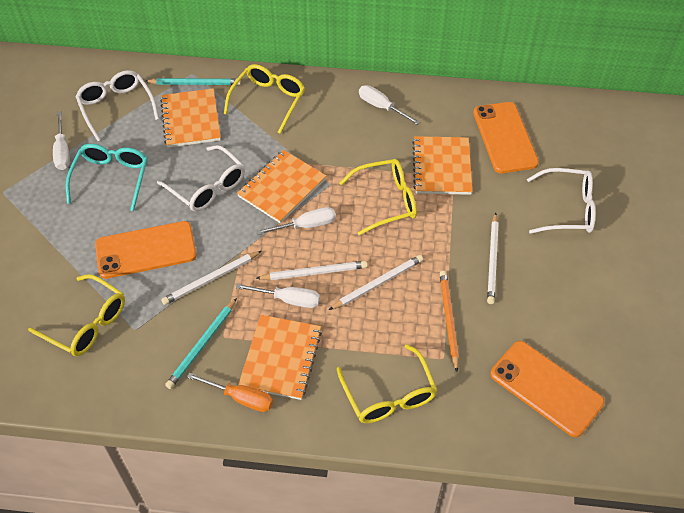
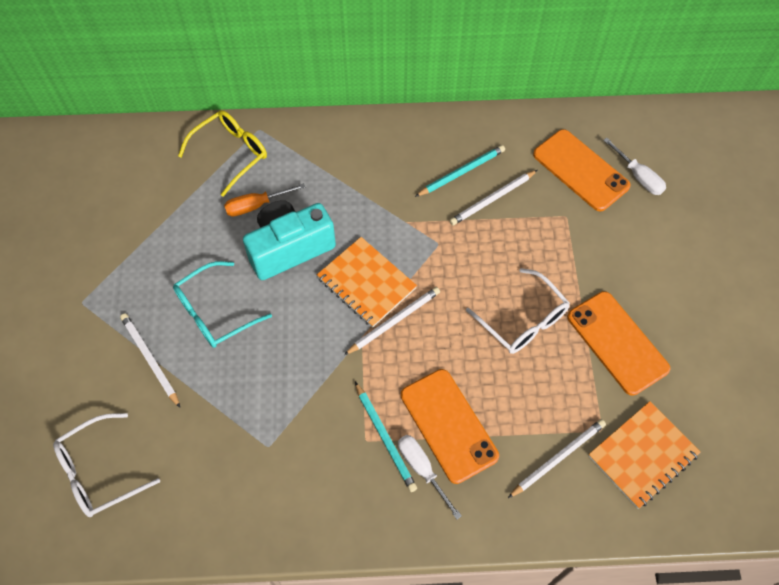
orange notebook: [160,88,221,148] [237,150,326,223] [238,315,322,400] [412,136,473,195] = 4 -> [317,237,417,327] [589,401,700,509] = 2
orange pencil: [440,271,459,372] = 1 -> none = 0
turquoise camera: none = 0 -> [243,200,336,280] = 1
white glasses: [75,70,159,141] [157,145,245,211] [527,168,596,234] = 3 -> [53,413,160,517] [466,268,570,354] = 2
white screwdriver: [53,111,70,170] [236,284,320,308] [256,207,336,235] [359,85,420,125] = 4 -> [398,435,462,519] [603,138,666,195] = 2
yellow glasses: [28,274,125,356] [224,64,305,134] [337,344,437,423] [340,159,417,235] = 4 -> [178,110,267,197] = 1

